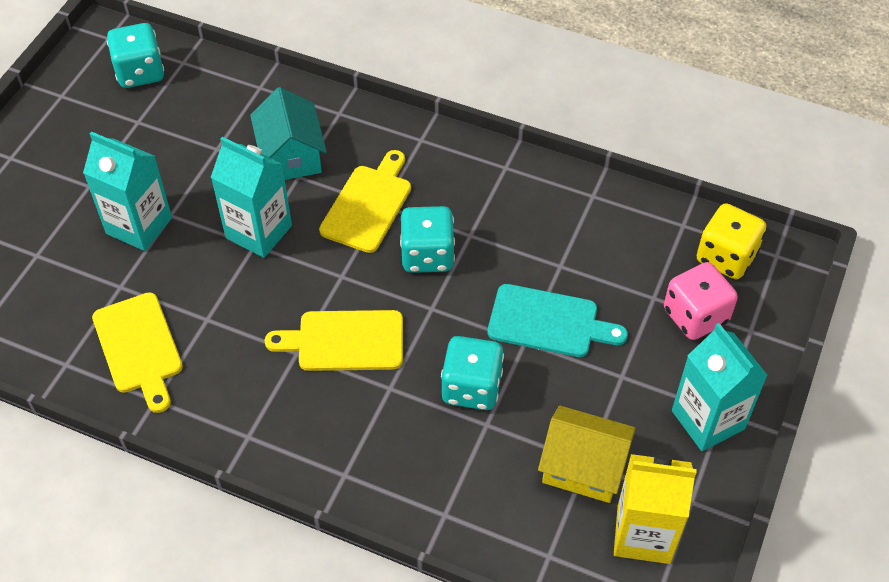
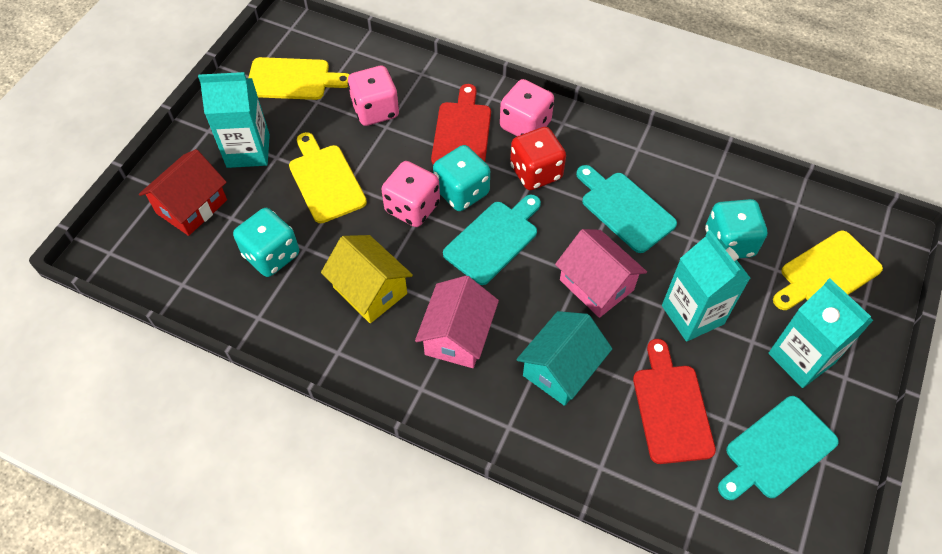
pink dice: [664,262,738,340] = 1 -> [348,66,399,126] [381,161,440,227] [500,79,554,136] = 3
pink house: none = 0 -> [415,276,499,368] [555,229,647,318] = 2
red cutting board: none = 0 -> [431,84,491,165] [633,339,716,464] = 2
red dice: none = 0 -> [510,127,566,190] = 1
red house: none = 0 -> [139,149,227,236] = 1
turquoise cutting board: [488,284,628,357] = 1 -> [443,195,541,285] [576,165,677,253] [718,396,839,500] = 3
yellow carton: [614,454,697,564] = 1 -> none = 0
yellow dice: [696,203,766,279] = 1 -> none = 0

